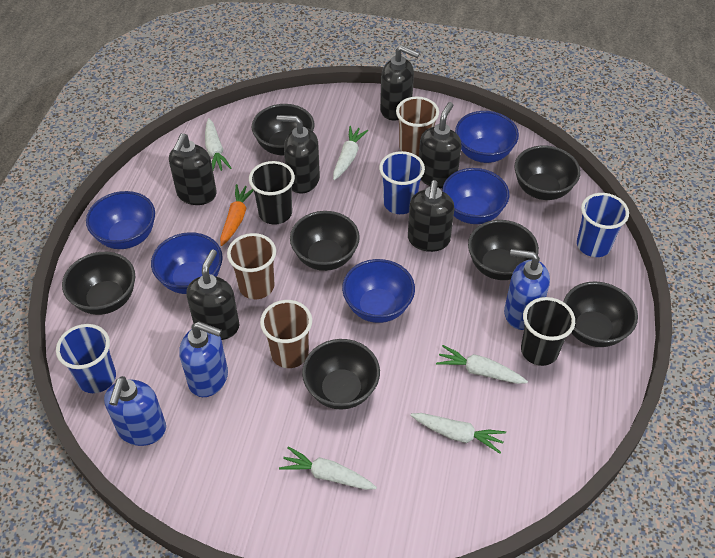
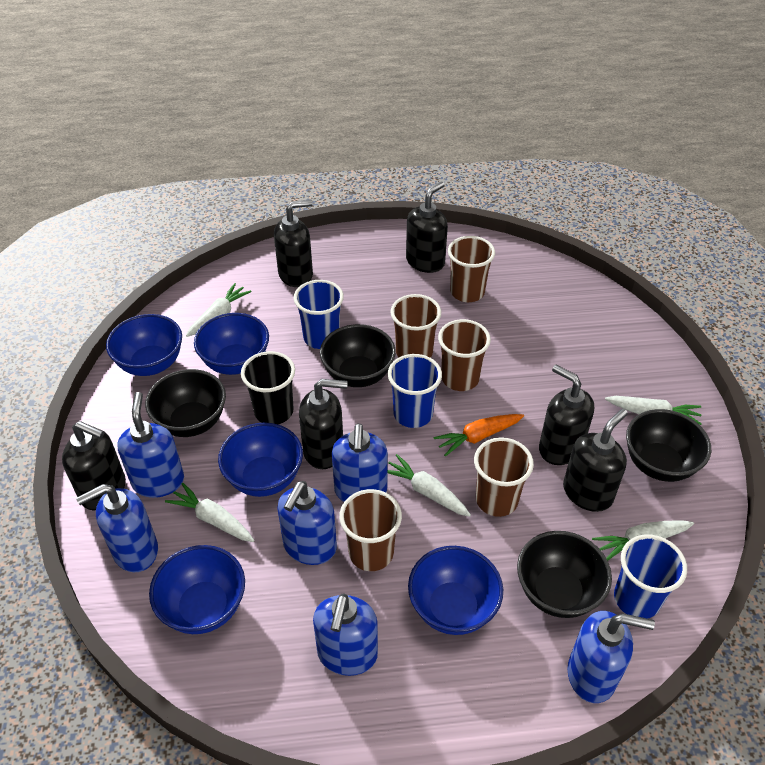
black bowl: [62,252,135,315] [252,104,314,155] [290,211,360,271] [302,339,380,410] [468,220,539,280] [514,145,581,200] [564,281,638,347] = 7 -> [145,369,226,437] [320,324,396,387] [517,531,612,618] [626,409,711,482] = 4
black cup: [249,161,295,225] [521,297,575,366] = 2 -> [241,351,295,424] = 1
blue soap dispenser: [104,376,166,446] [179,322,228,397] [504,249,550,330] = 3 -> [76,484,158,572] [117,392,184,498] [277,481,337,565] [313,593,378,676] [332,423,388,502] [568,611,655,703] = 6
brown cup: [227,233,276,299] [260,300,312,368] [396,96,439,157] = 3 -> [339,489,402,571] [390,294,441,358] [438,319,491,391] [448,236,495,302] [474,437,534,517] = 5

